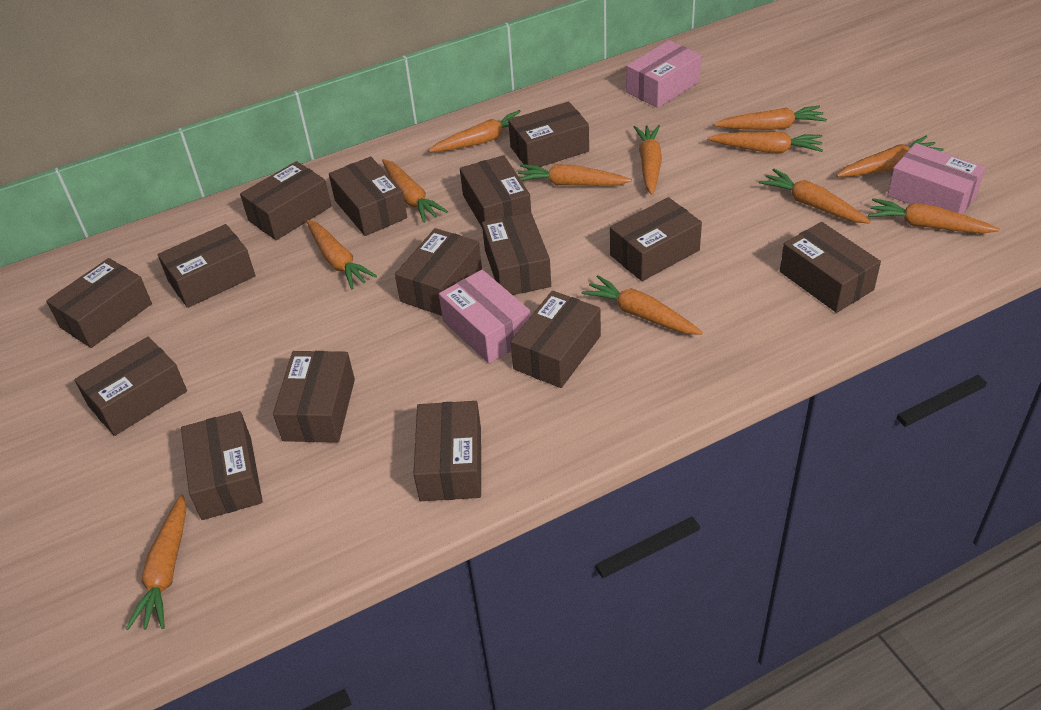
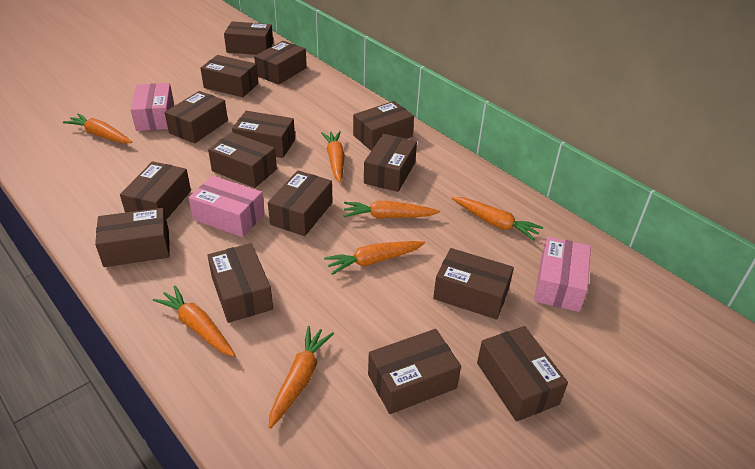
orange carrot: [126,494,186,630] [307,220,377,289] [382,159,448,223] [429,110,521,152] [518,164,632,186] [582,275,703,335] [634,125,662,195] [707,132,823,153] [714,106,827,130] [758,169,871,224] [837,136,944,177] [868,198,1000,233] = 12 -> [63,113,132,144] [153,286,235,356] [269,326,334,429] [321,131,345,183] [324,241,425,275] [343,201,440,219] [452,197,543,241] = 7

